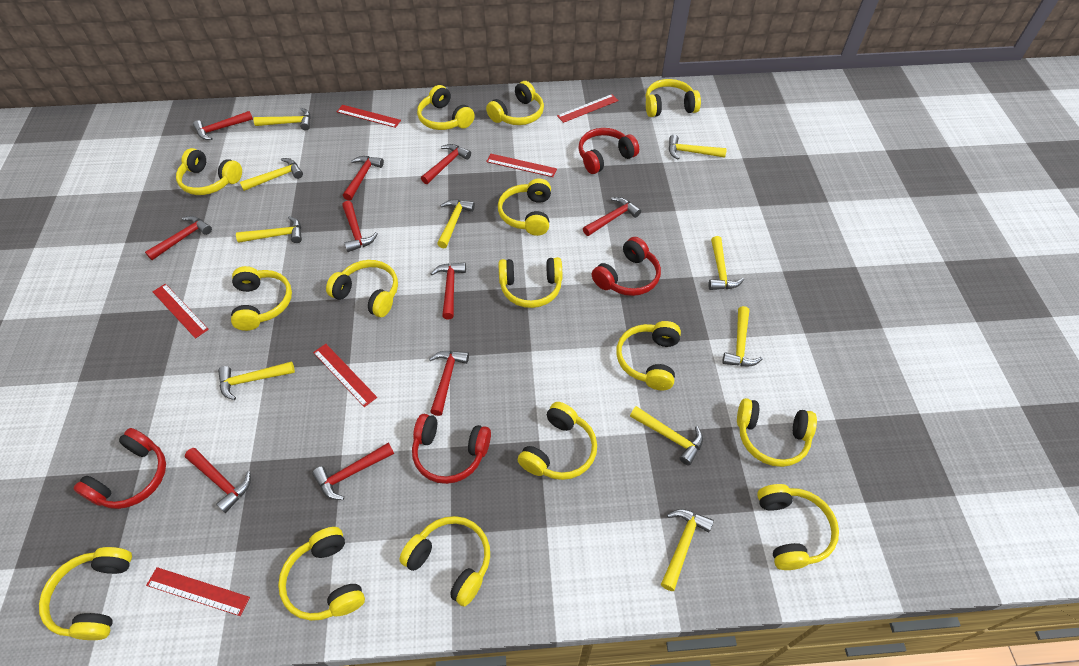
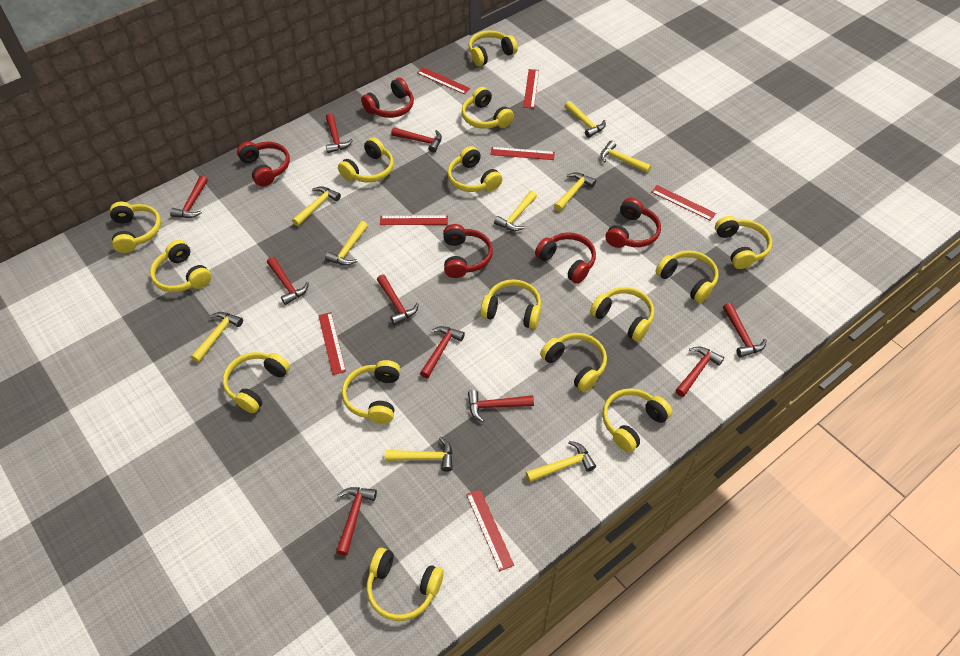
red headphones: [73,428,166,509] [412,414,491,484] [578,128,639,174] [592,237,661,296] = 4 -> [237,142,290,187] [361,78,414,118] [443,224,493,278] [535,232,596,284] [606,198,661,248] = 5
red ruler: [146,567,250,616] [152,284,209,339] [313,344,377,407] [337,105,401,128] [486,154,557,177] [557,94,619,123] = 6 -> [318,312,346,375] [380,215,448,225] [417,67,470,94] [466,489,514,571] [490,147,555,160] [523,69,539,108] [652,185,716,221] = 7
yellow hammer: [218,361,295,400] [236,216,302,243] [240,158,303,191] [253,108,311,130] [437,199,475,248] [630,406,703,465] [661,509,714,591] [669,135,727,160] [708,236,744,290] [722,306,763,366] = 10 -> [191,312,243,363] [292,186,341,226] [325,221,368,266] [385,437,453,472] [494,191,537,231] [526,441,596,483] [554,172,596,211] [565,101,606,138] [600,140,651,173] = 9

